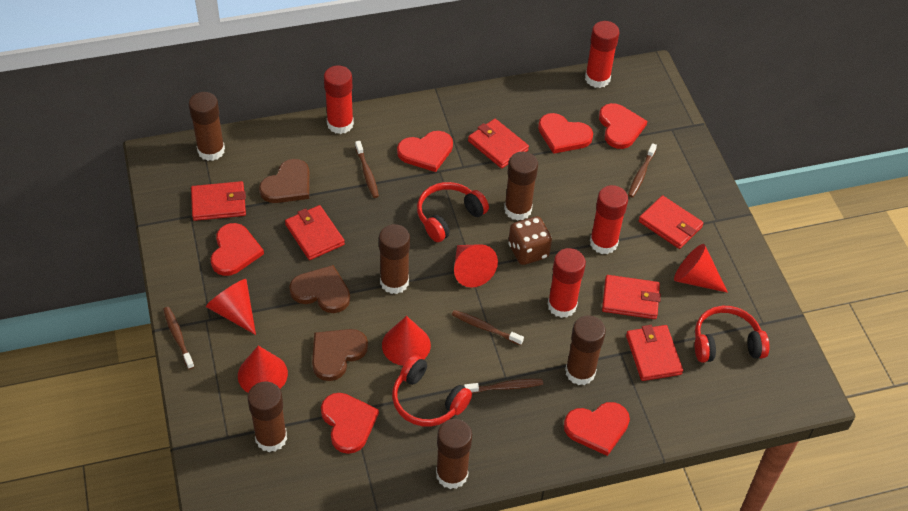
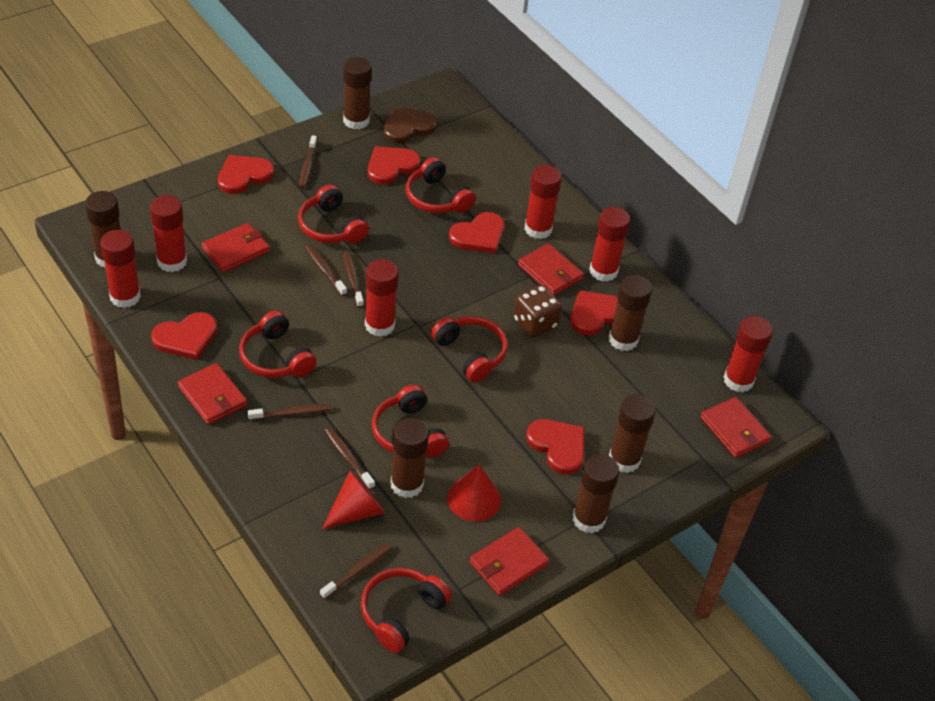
brown heart: [259,159,310,203] [289,265,350,313] [312,329,368,381] = 3 -> [383,106,437,143] = 1
brown toothbrush: [163,307,194,369] [355,141,379,198] [452,310,524,345] [464,379,543,394] [628,143,657,197] = 5 -> [248,404,332,421] [299,135,317,188] [305,245,347,296] [320,543,393,599] [325,427,375,490] [343,251,364,308] = 6
red cone: [206,279,256,335] [238,346,288,393] [382,316,431,366] [454,244,498,288] [674,244,728,293] = 5 -> [322,470,385,529] [447,465,501,522] = 2
red glue stick: [324,66,354,134] [548,248,586,318] [585,21,619,88] [590,185,628,254] = 4 -> [100,230,141,308] [150,195,187,272] [365,259,399,337] [524,165,562,239] [589,207,630,282] [724,316,773,392] = 6
red headphones: [392,355,472,426] [417,182,489,242] [695,306,770,363] = 3 -> [239,311,317,378] [298,184,369,243] [361,568,452,653] [372,385,449,458] [406,157,475,213] [431,316,508,383] = 6
red wallet: [191,181,246,221] [285,205,345,260] [468,119,529,168] [602,275,661,319] [626,325,683,381] [638,195,704,249] = 6 -> [178,363,247,425] [202,223,270,272] [469,527,549,596] [518,243,584,295] [700,397,771,458] = 5

